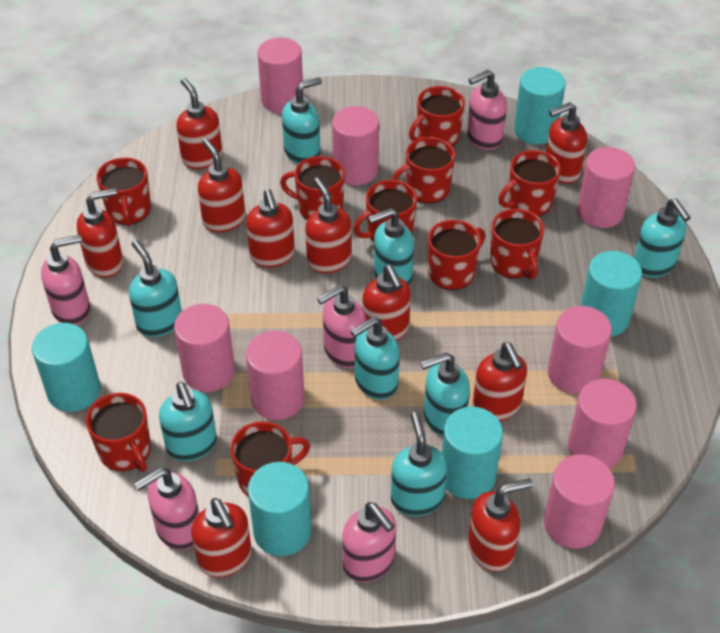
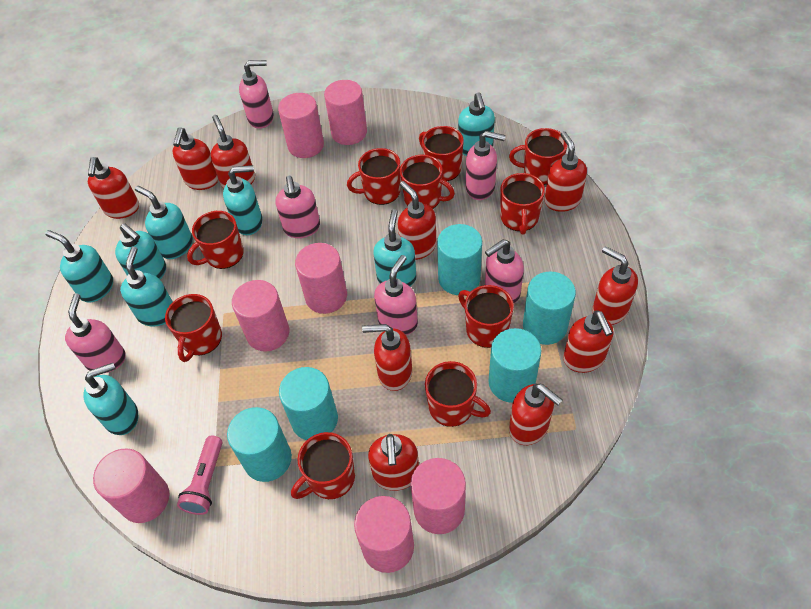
pink cylinder: [174,304,235,392] [246,331,305,420] [257,37,304,113] [332,106,379,185] [544,454,615,549] [548,306,612,394] [568,379,637,468] [577,147,635,228] = 8 -> [93,448,169,523] [232,280,289,352] [278,93,324,158] [295,243,347,314] [324,80,367,145] [354,496,414,573] [410,458,466,534] = 7
pink flashlight: none = 0 -> [177,436,222,515] = 1
pink soap dispenser: [41,235,90,325] [134,468,199,550] [317,285,366,368] [342,502,396,582] [467,70,507,150] = 5 -> [65,293,126,373] [239,60,274,129] [276,176,320,238] [374,255,418,335] [466,131,506,200] [485,239,524,303] = 6

